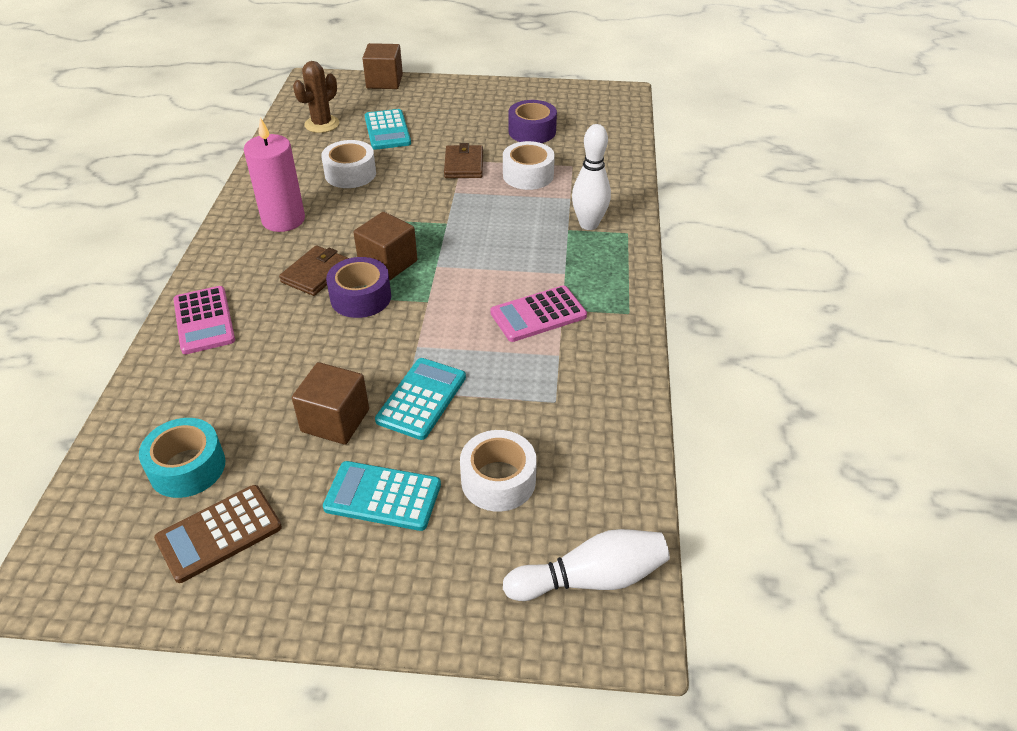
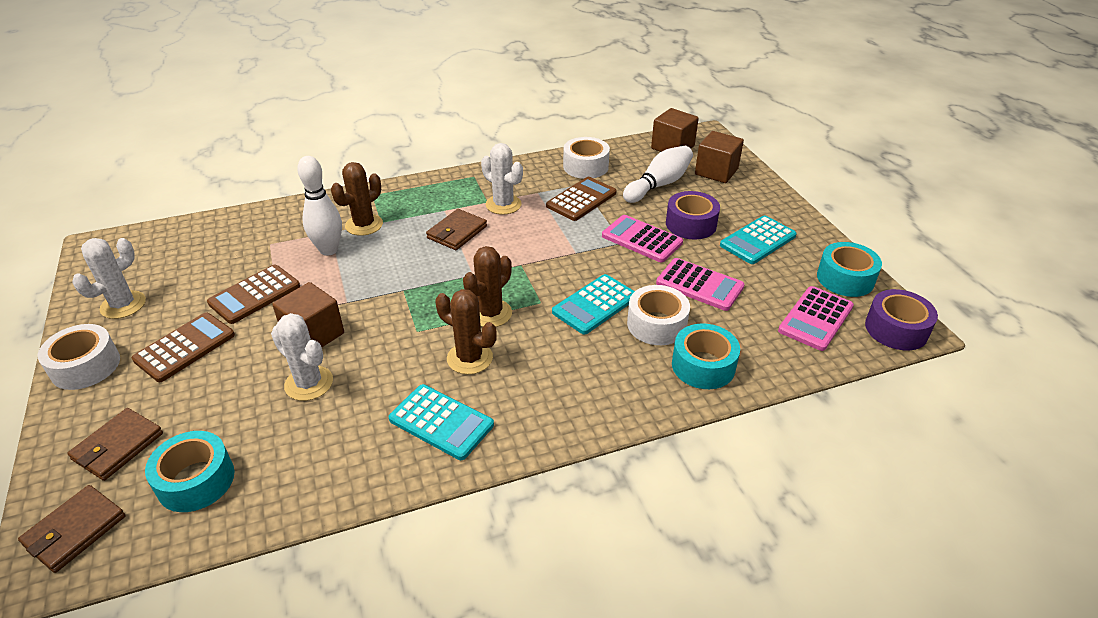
brown cactus: [293,61,339,133] = 1 -> [331,162,383,236] [435,289,497,374] [463,246,512,327] = 3
brown calculator: [154,485,282,583] = 1 -> [132,313,235,382] [207,265,300,324] [546,177,617,221] = 3
brown wallet: [279,245,349,296] [444,143,483,178] = 2 -> [18,485,126,573] [67,408,163,481] [426,209,487,250] = 3
pink calculator: [173,286,235,354] [490,285,587,342] = 2 -> [602,215,683,262] [656,258,745,311] [778,286,854,351] = 3
pink candle: [244,117,305,232] = 1 -> none = 0
turquoise tape: [139,418,225,498] = 1 -> [145,431,234,512] [672,323,740,389] [817,242,882,297] = 3
white cactus: none = 0 -> [72,238,146,319] [271,313,333,401] [481,143,523,215] = 3

